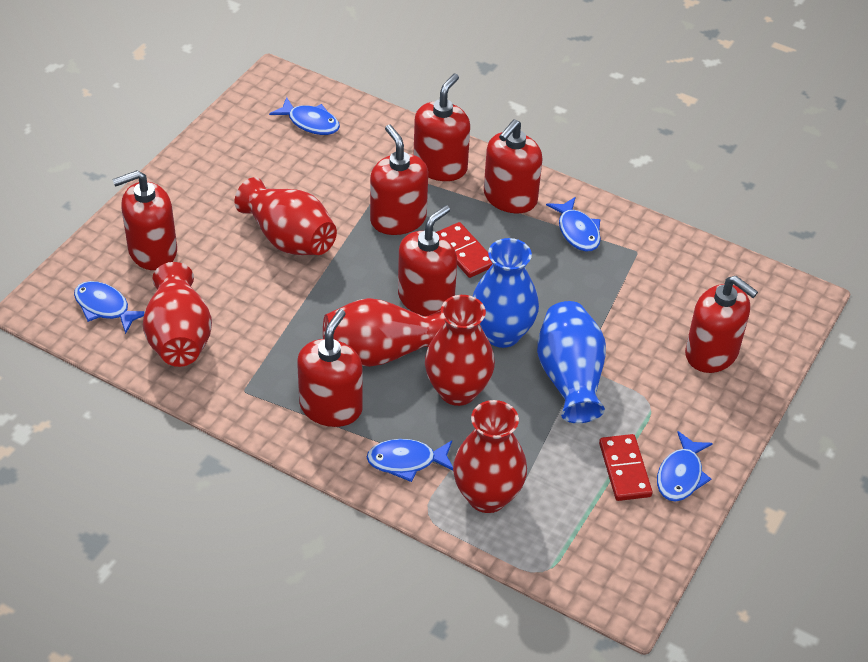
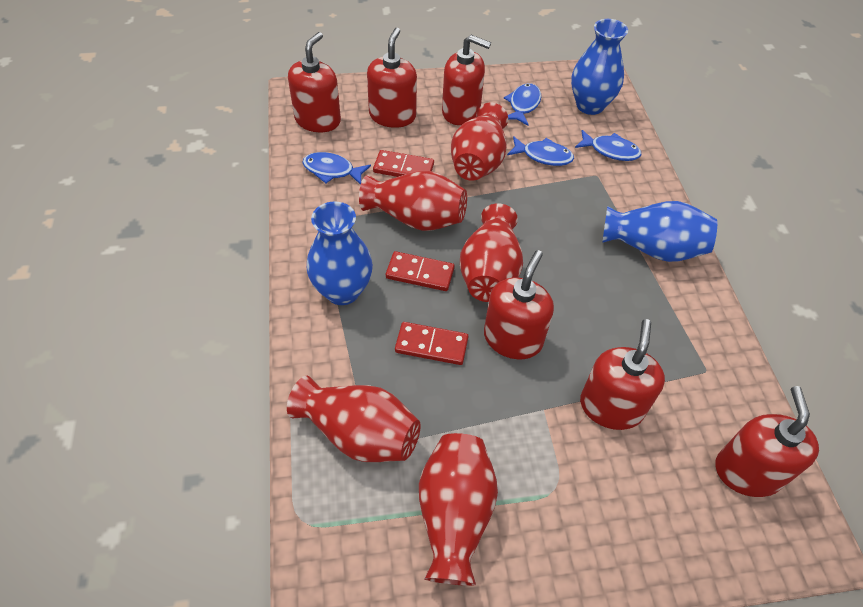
blue fish: [74,281,145,334] [269,97,340,135] [366,439,453,482] [546,197,601,252] [657,431,713,502] = 5 -> [302,152,371,185] [504,83,541,125] [507,136,574,166] [575,130,641,161] = 4
blue vase: [473,238,539,348] [537,301,606,423] = 2 -> [307,202,373,305] [571,19,628,115] [602,201,717,262] = 3
red domino: [436,222,493,278] [599,434,653,501] = 2 -> [373,150,434,177] [386,251,455,291] [395,322,468,365] = 3
red soap dispenser: [112,170,177,270] [297,309,363,427] [370,125,428,235] [398,205,457,316] [414,74,470,181] [484,119,543,213] [685,276,758,373] = 7 -> [288,32,341,132] [367,28,417,128] [442,35,491,125] [484,250,554,359] [580,319,665,430] [715,386,819,497] = 6

